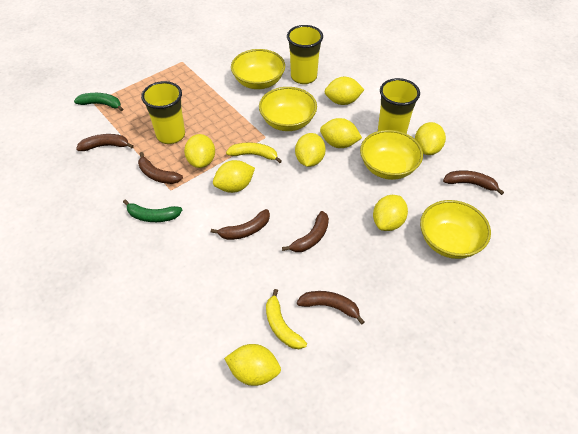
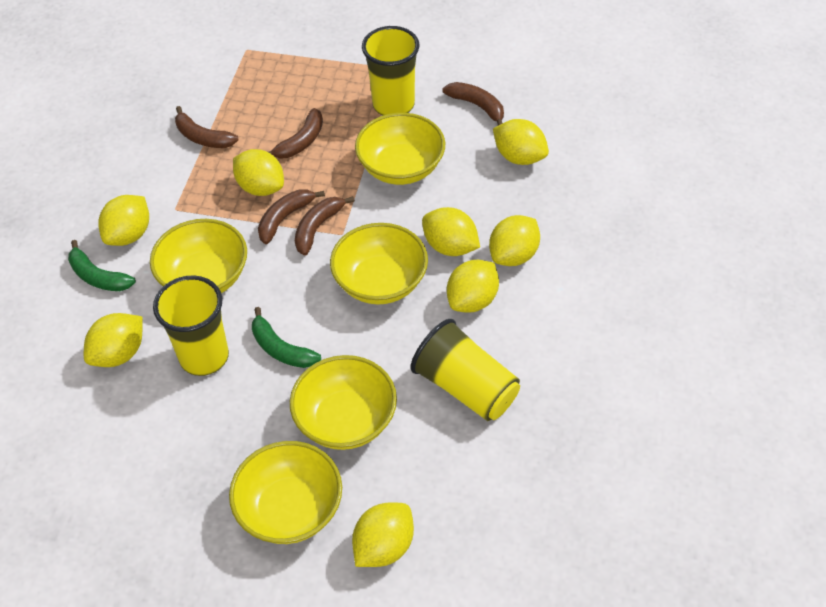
brown banana: [76,134,134,151] [138,152,183,184] [211,209,270,240] [282,211,329,252] [297,291,365,325] [443,170,504,195] = 6 -> [175,106,239,148] [258,189,325,244] [269,108,323,159] [295,196,355,255] [442,82,504,125] = 5
yellow banana: [226,142,282,163] [266,289,307,349] = 2 -> none = 0
yellow bowl: [231,49,285,89] [259,87,317,131] [360,130,423,180] [420,200,491,259] = 4 -> [150,219,247,293] [229,441,342,544] [290,355,397,450] [330,223,428,304] [355,113,445,185] = 5

